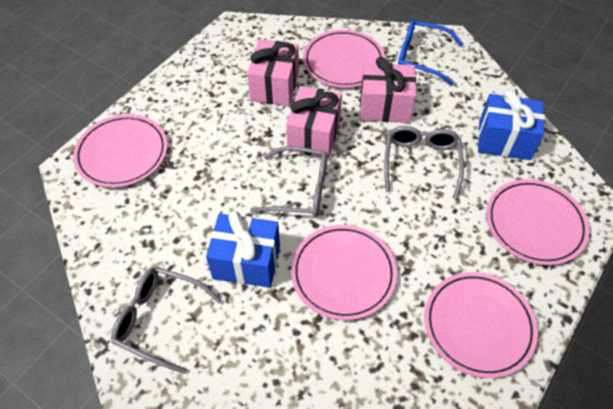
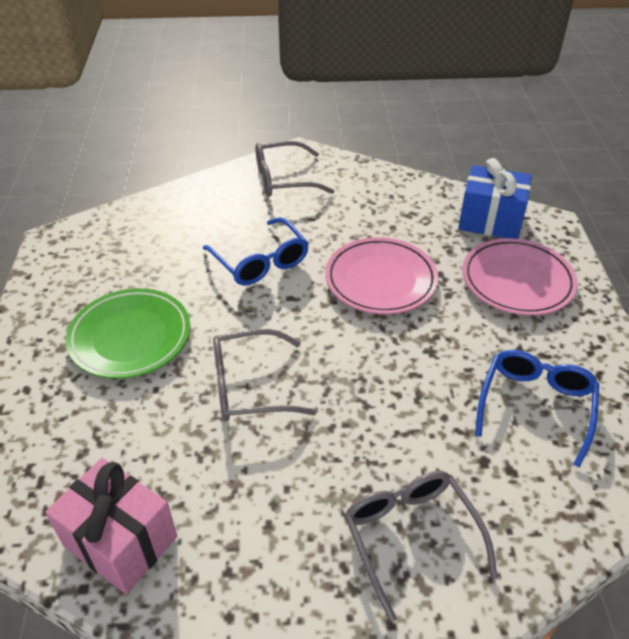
blue gift: [206,211,280,288] [478,89,545,160] = 2 -> [458,158,532,239] = 1
blue glasses: [398,20,464,85] = 1 -> [203,217,309,286] [475,350,599,468] = 2
green plate: none = 0 -> [66,288,190,379] = 1
pink gift: [247,39,299,106] [286,86,342,158] [360,57,416,123] = 3 -> [45,458,177,594] = 1
pink plate: [73,114,168,188] [291,225,397,320] [303,30,385,88] [424,272,538,378] [486,179,590,265] = 5 -> [325,237,438,314] [462,238,578,315] = 2

